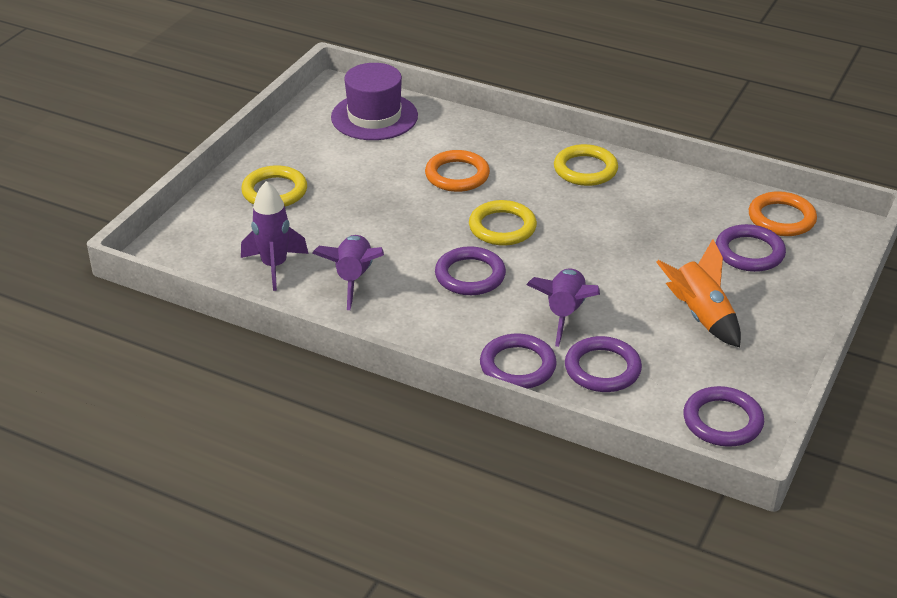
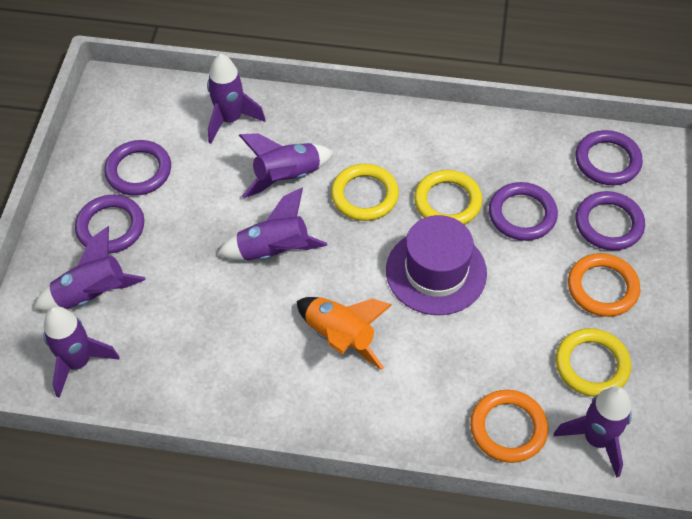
purple rocket: [241,181,309,291] [312,235,384,310] [526,268,600,347] = 3 -> [34,226,146,311] [44,306,120,398] [207,53,266,144] [217,188,327,261] [239,133,334,198] [554,386,632,478] = 6

